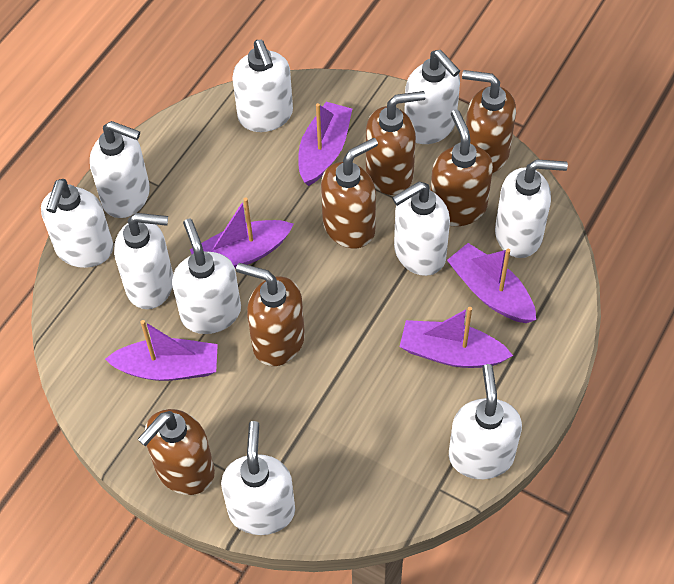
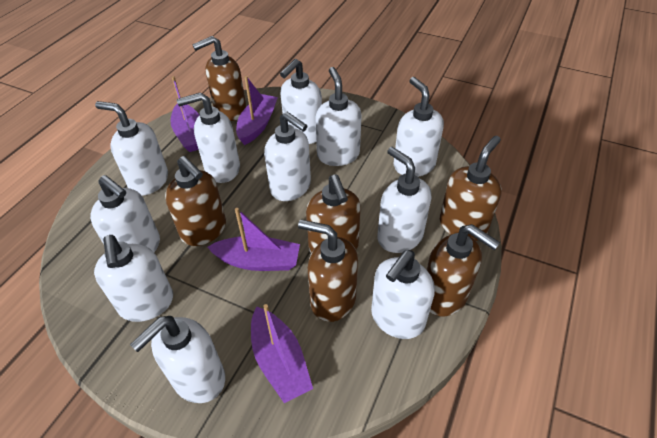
purple boat: [105,320,218,381] [190,198,294,268] [298,102,352,186] [400,307,513,368] [447,243,536,323] = 5 -> [171,76,199,152] [207,208,300,271] [236,76,278,145] [251,304,313,403] = 4
white soap dispenser: [41,179,113,268] [90,121,150,218] [114,213,173,309] [172,219,241,334] [221,421,295,535] [232,40,293,132] [392,182,450,276] [404,50,460,144] [449,364,522,479] [495,159,568,258] = 10 -> [90,175,160,252] [94,235,173,322] [95,101,168,196] [130,316,225,403] [177,92,240,183] [264,112,311,201] [280,59,322,144] [315,67,362,166] [371,250,435,339] [377,147,431,253] [394,77,444,177] = 11

